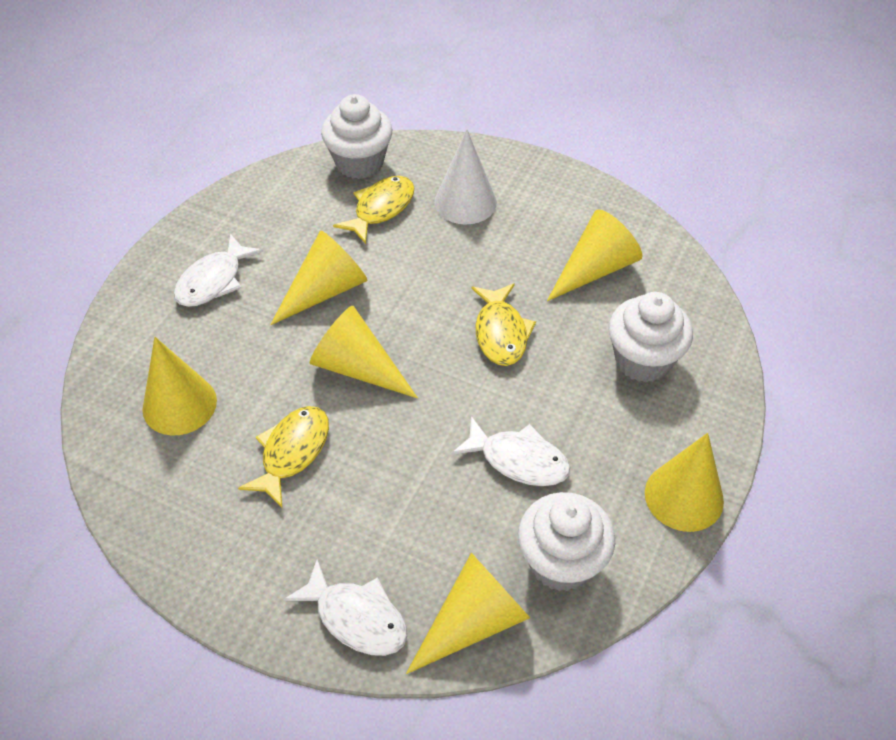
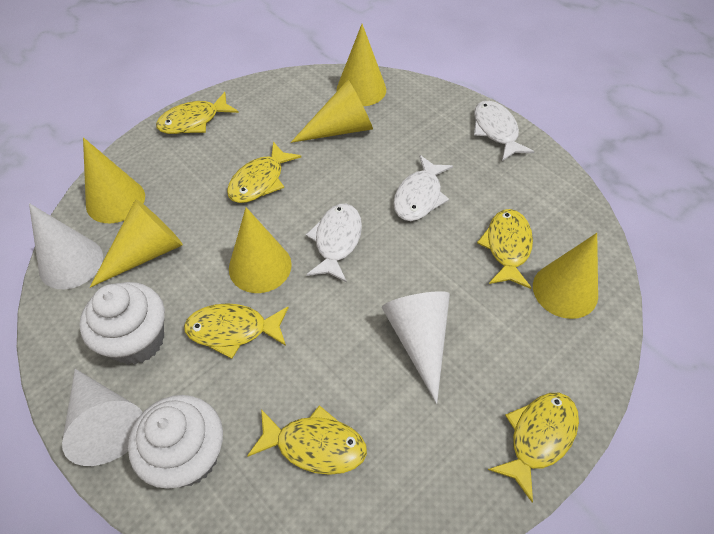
white cone: [434,130,497,225] = 1 -> [29,203,103,289] [62,369,143,466] [382,291,450,404] = 3
white cupcake: [321,94,392,179] [518,492,615,591] [609,292,693,382] = 3 -> [79,282,165,365] [128,395,223,489] = 2
yellow fish: [238,406,329,507] [333,176,414,244] [471,283,536,366] = 3 -> [156,92,239,134] [184,303,289,359] [227,142,301,203] [247,405,367,475] [477,209,533,289] [488,393,579,503] = 6

